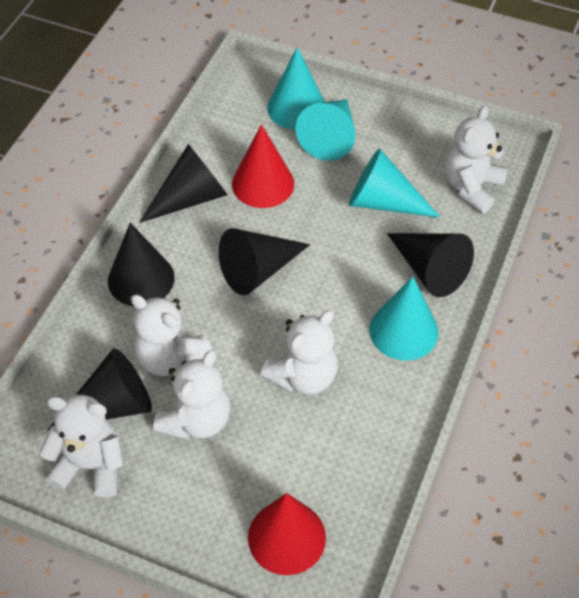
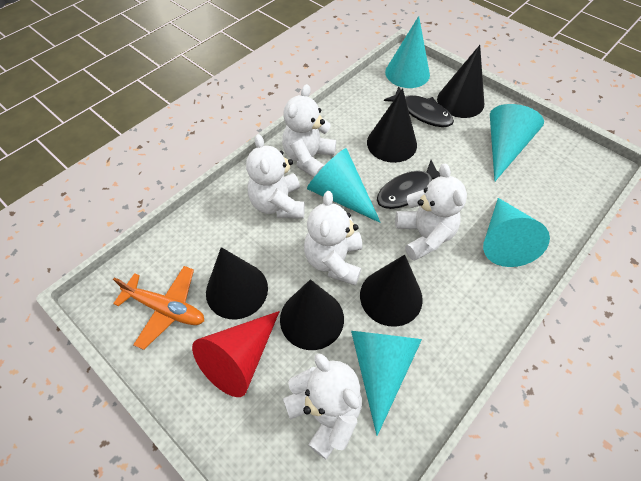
black fish: none = 0 -> [377,160,440,209] [384,86,454,127] = 2
orange plane: none = 0 -> [113,266,204,350] = 1
red cone: [232,124,294,208] [248,493,326,575] = 2 -> [192,311,280,397] = 1
turquoise cone: [267,47,325,130] [295,99,356,161] [349,148,440,218] [369,276,439,361] = 4 -> [307,148,381,223] [351,331,422,436] [385,16,430,88] [483,198,550,267] [490,104,544,181] = 5

